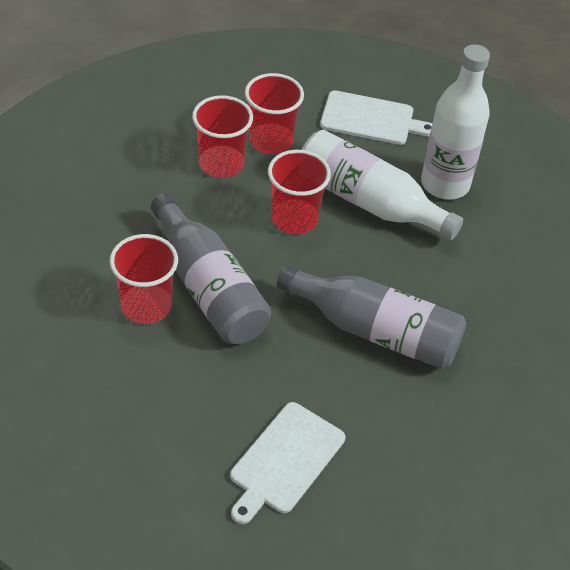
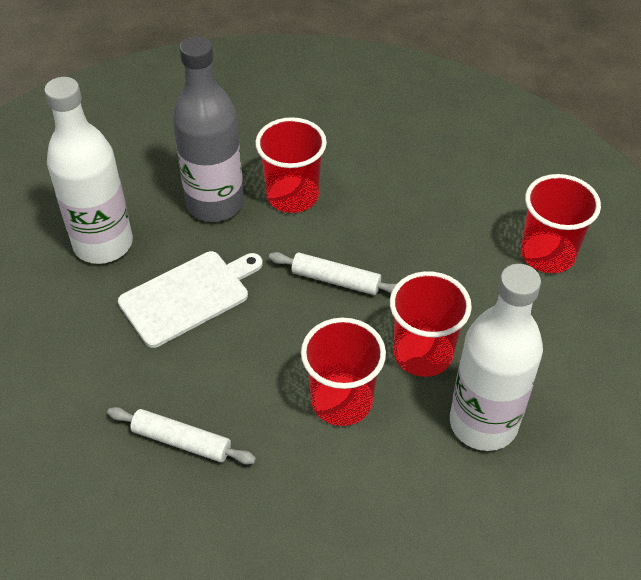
grey bottle: [151,193,271,344] [277,264,466,369] = 2 -> [173,36,244,222] = 1
white cutting board: [230,402,345,524] [320,90,432,145] = 2 -> [118,251,263,348] = 1
white rolling pin: none = 0 -> [107,407,256,465] [269,252,396,295] = 2

